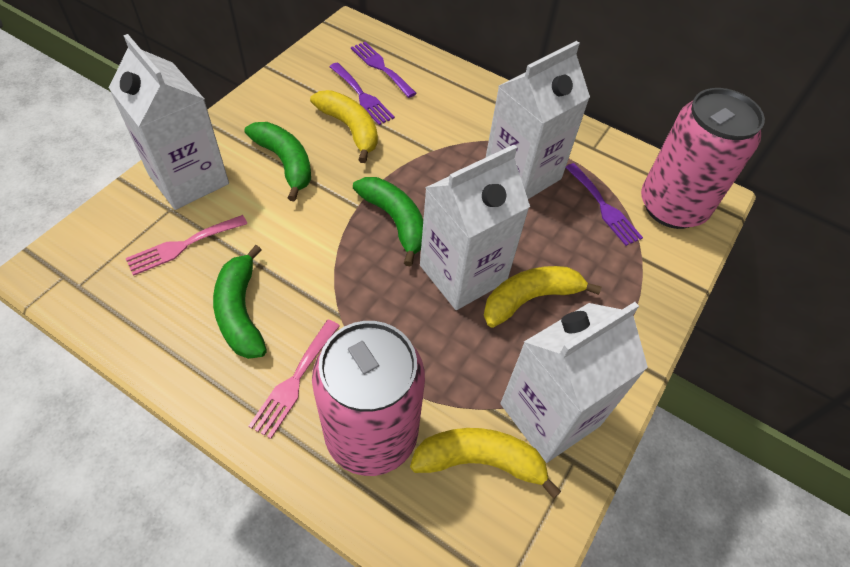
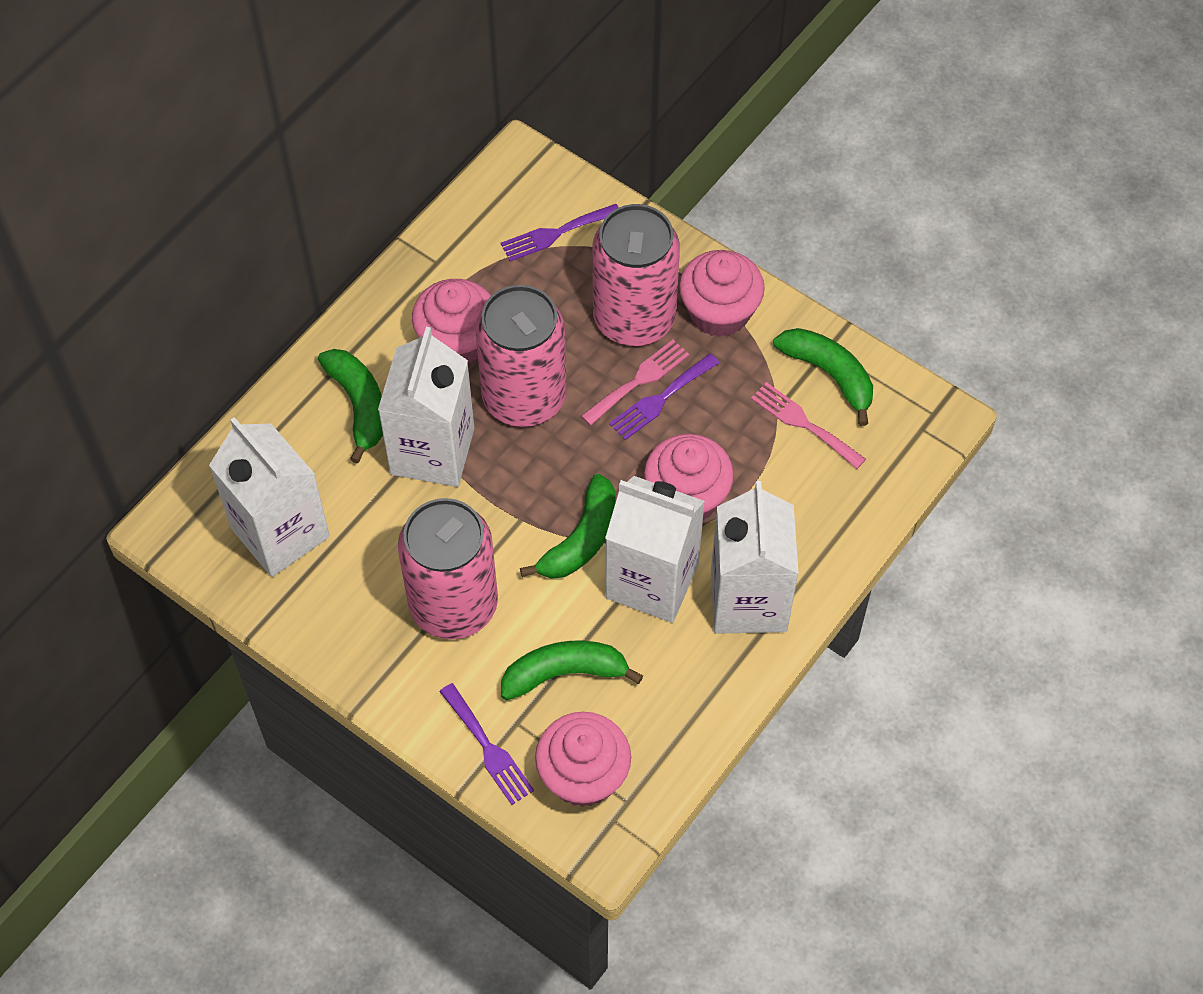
green banana: [213,245,267,359] [245,122,311,201] [353,177,423,267] = 3 -> [318,349,383,463] [501,641,643,701] [520,474,616,579] [773,328,873,426] = 4
pink can: [312,321,425,476] [641,88,765,229] = 2 -> [398,498,498,639] [475,285,567,427] [593,204,680,346] = 3
pink cupcake: none = 0 -> [412,279,491,363] [535,712,631,807] [644,434,734,521] [679,250,765,337] = 4
yellow banana: [310,90,378,163] [410,428,561,499] [484,266,601,328] = 3 -> none = 0

